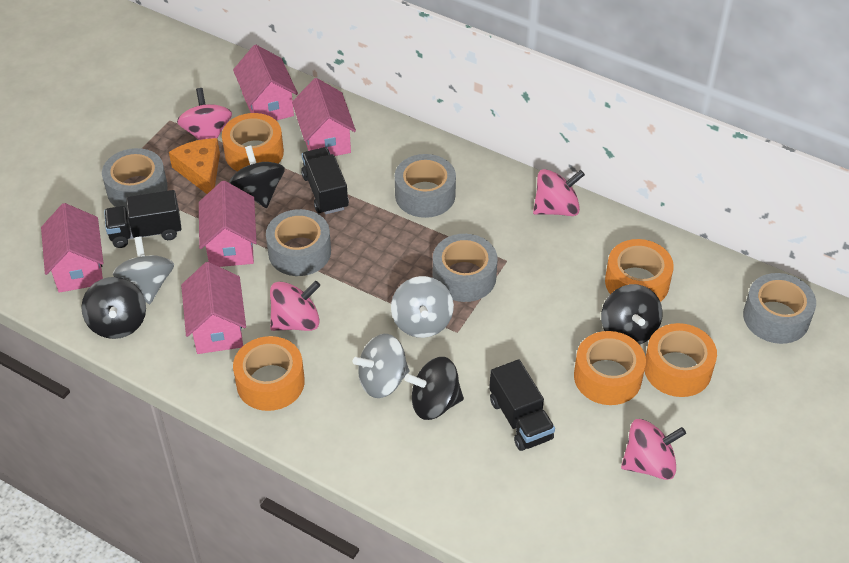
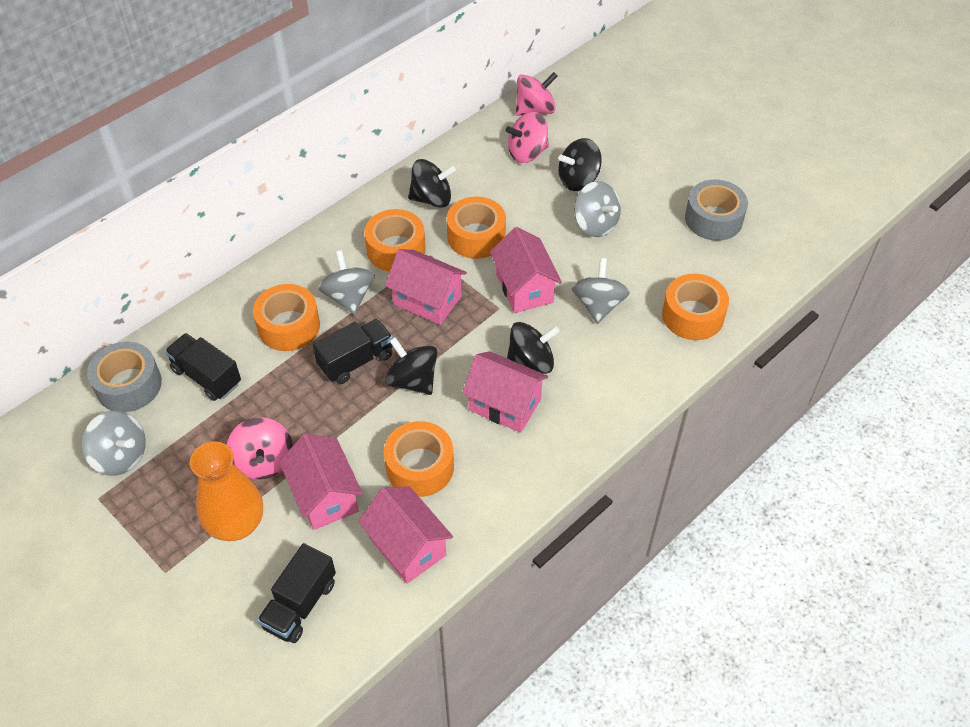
grey spinning top: [112,236,174,304] [353,334,409,398] [391,276,454,338] = 3 -> [82,411,146,476] [318,250,375,315] [571,258,630,324] [574,181,621,237] = 4
grey tape: [102,148,168,209] [266,209,331,276] [395,154,456,218] [433,234,498,302] [743,273,816,344] = 5 -> [87,342,162,412] [685,179,748,241] = 2
orange cheese: [169,138,220,194] = 1 -> none = 0
orange vase: none = 0 -> [190,442,263,541] = 1
pink spinning top: [177,88,232,140] [270,281,320,331] [533,169,585,216] [621,419,686,480] = 4 -> [227,417,293,480] [506,112,549,163] [516,72,558,116] = 3

